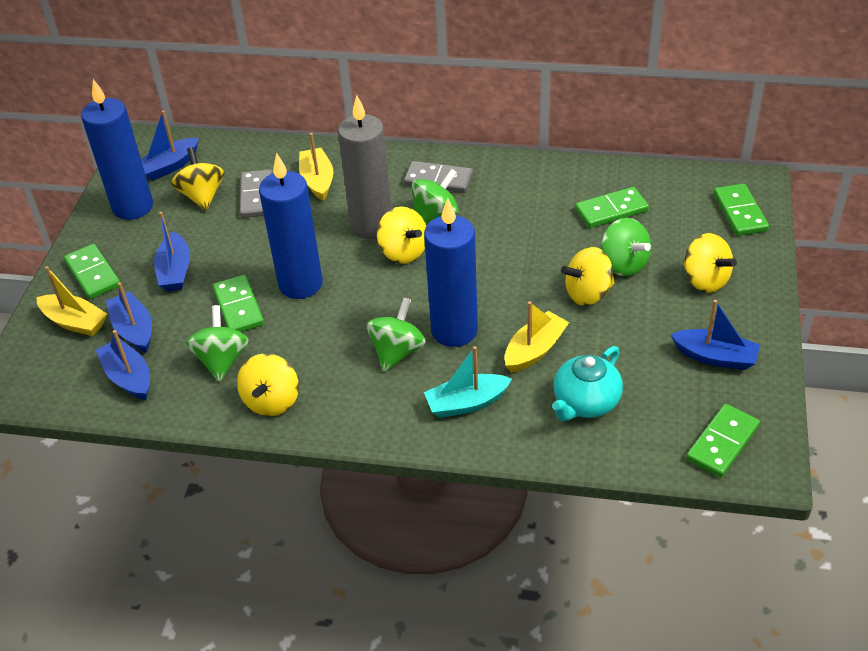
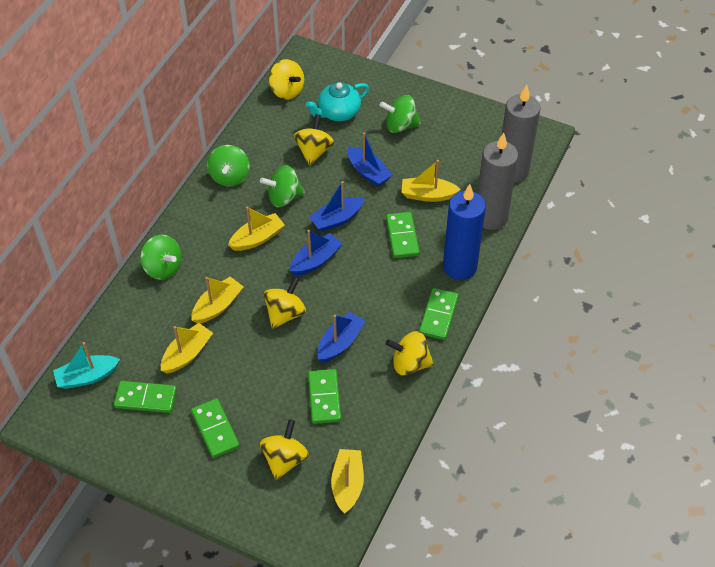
blue boat: [96,330,150,400] [106,282,152,353] [141,110,199,181] [154,212,190,291] [670,300,760,370] = 5 -> [290,230,342,276] [309,181,365,232] [317,312,366,362] [347,132,392,187] = 4
blue candle: [81,79,153,220] [259,153,323,299] [424,198,478,347] = 3 -> [443,184,486,280] = 1
grey candle: [338,95,392,239] = 1 -> [477,133,518,230] [502,85,541,183] = 2
grey domino: [240,169,273,218] [404,161,473,193] = 2 -> none = 0
yellow boat: [36,266,107,336] [299,133,334,201] [504,301,569,373] = 3 -> [161,323,213,374] [191,277,244,324] [228,206,285,251] [331,449,364,514] [402,160,461,202] = 5

